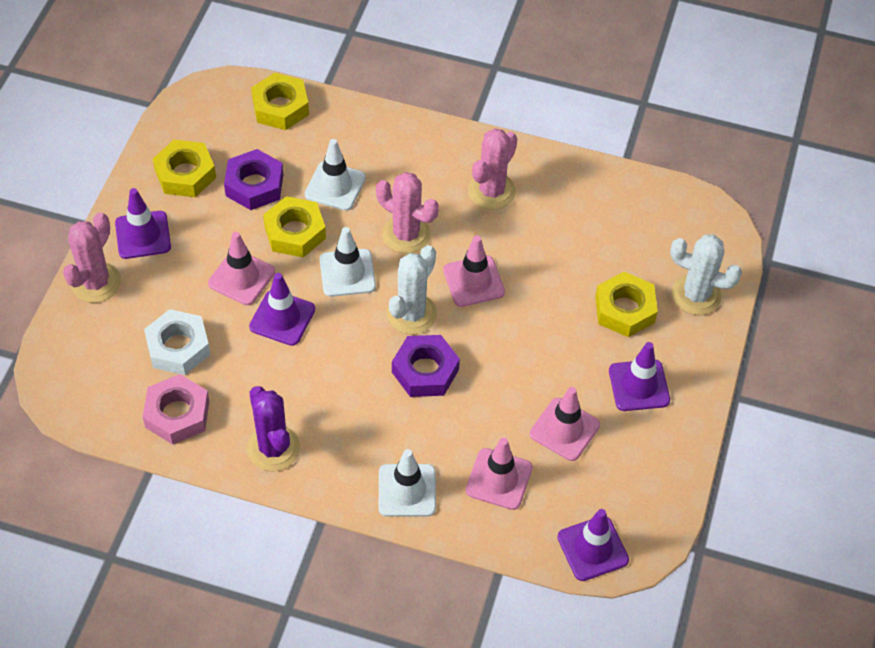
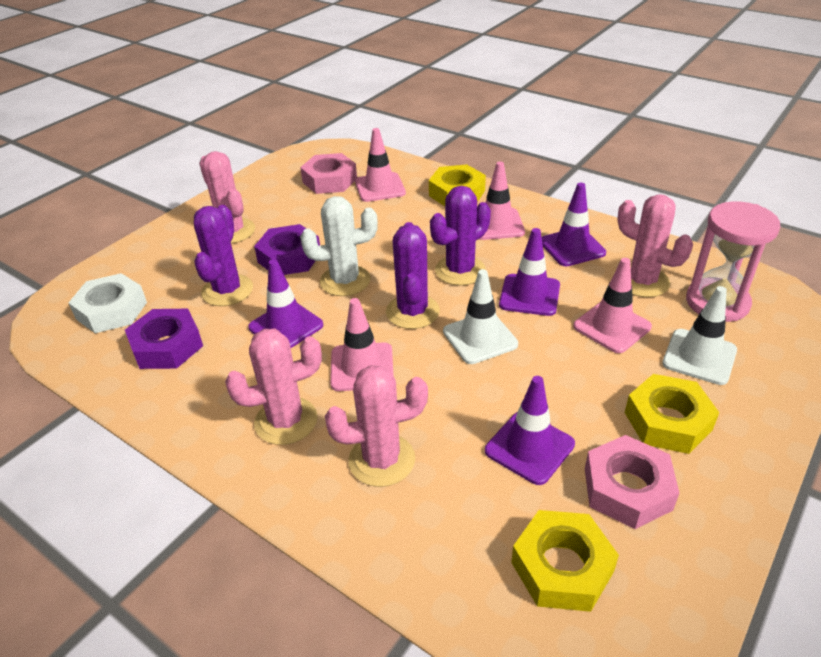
pink cactus: [63,212,121,303] [376,172,439,254] [468,128,517,210] = 3 -> [199,151,255,244] [225,329,322,445] [325,365,428,487] [617,194,693,297] = 4
pink hourglass: none = 0 -> [686,202,780,322] = 1
pink nut: [143,374,209,444] = 1 -> [300,153,357,194] [585,435,679,529] = 2
purple cactus: [247,386,300,471] = 1 -> [194,205,253,306] [386,222,440,329] [430,186,491,286] = 3
white cactus: [387,245,437,335] [670,235,742,315] = 2 -> [300,196,378,296] = 1
white traffic cone: [305,139,366,211] [320,227,376,297] [379,449,436,517] = 3 -> [443,269,518,364] [662,286,737,385] = 2
yellow nut: [153,140,216,197] [251,73,309,130] [263,196,326,257] [595,272,658,337] = 4 -> [429,164,486,206] [511,510,619,612] [625,374,719,454] = 3

